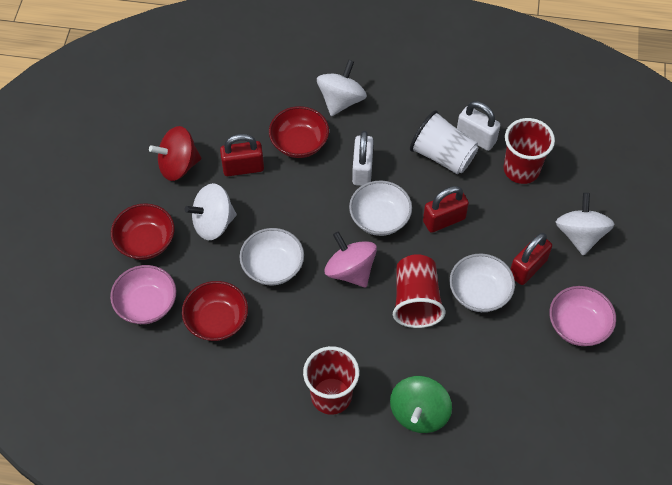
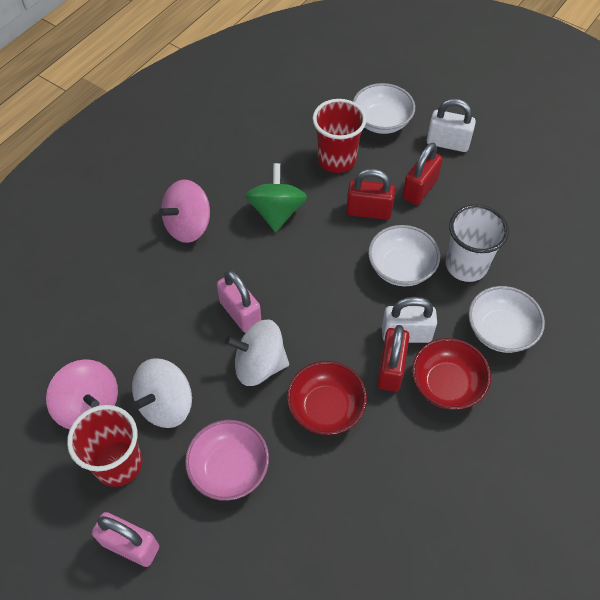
pink bowl: [110,265,176,324] [549,286,616,346] = 2 -> [185,420,269,501] = 1
pink padlock: none = 0 -> [92,512,159,567] [217,270,261,333] = 2
pink spinning top: [325,232,377,287] = 1 -> [46,359,118,429] [159,180,210,243] = 2
red bowl: [111,203,175,260] [182,281,248,341] [269,106,329,158] = 3 -> [287,361,367,435] [412,338,491,410] = 2
red cup: [303,346,359,415] [393,254,446,328] [504,118,555,184] = 3 -> [67,405,143,487] [313,99,367,173] = 2
red spinning top: [149,126,201,181] = 1 -> none = 0
white spinning top: [185,183,237,240] [317,60,367,116] [556,193,615,256] = 3 -> [132,358,192,428] [225,319,289,386] = 2

